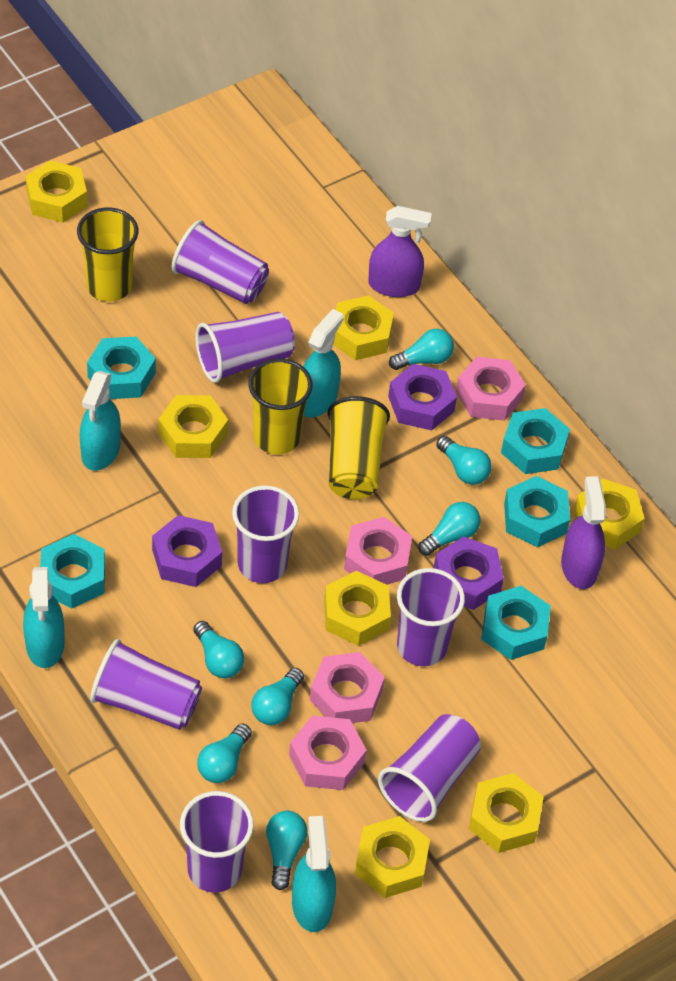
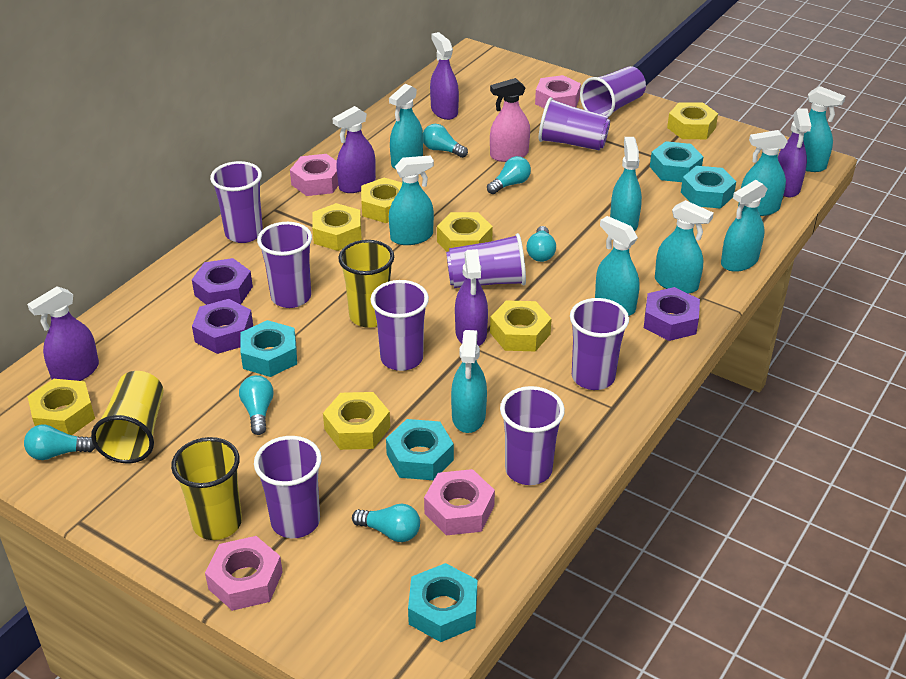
pink spray bottle: none = 0 -> [490,78,530,162] = 1
purple cup: [90,639,202,730] [172,220,269,304] [180,791,254,893] [195,312,295,383] [232,485,299,583] [378,714,481,822] [397,568,465,666] = 7 -> [210,161,263,243] [254,436,322,538] [257,222,312,308] [370,280,429,371] [446,233,526,288] [500,386,565,485] [539,97,610,151] [570,298,629,390] [580,66,646,117] = 9
purple spray bottle: [368,206,432,297] [561,476,606,589] = 2 -> [27,286,99,381] [333,106,376,193] [430,32,459,120] [455,249,488,346] [778,108,811,197] = 5
turquoise light bulb: [193,621,244,678] [197,724,252,783] [251,668,304,725] [266,811,307,890] [389,329,454,370] [419,502,480,556] [436,436,492,485] = 7 -> [24,425,95,460] [239,375,274,435] [352,504,420,542] [423,124,468,158] [487,156,531,194] [527,226,556,262] = 6
turquoise spray bottle: [23,567,65,668] [80,371,121,471] [292,816,336,932] [303,309,344,418] = 4 -> [389,84,423,169] [389,155,434,245] [451,330,487,433] [595,216,639,316] [610,137,642,231] [655,200,714,294] [721,180,768,272] [738,130,788,216] [791,86,846,172] = 9

